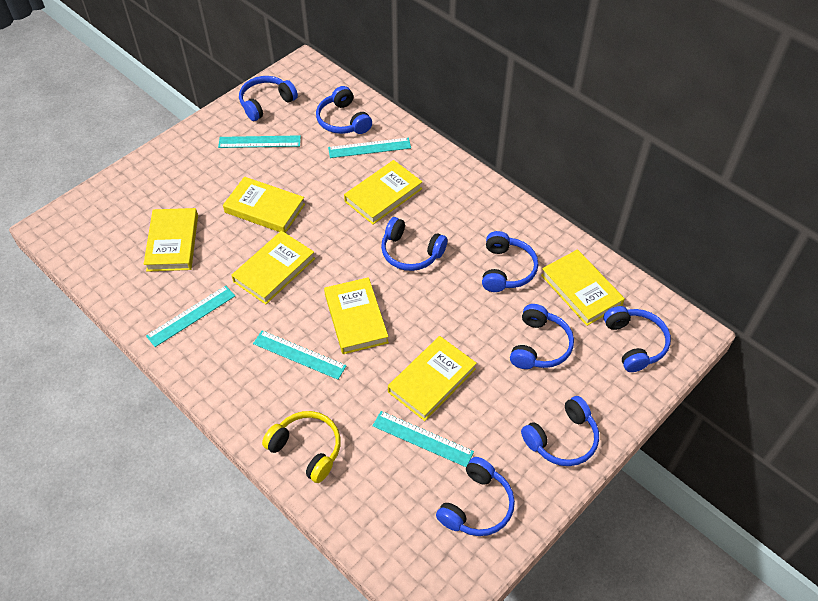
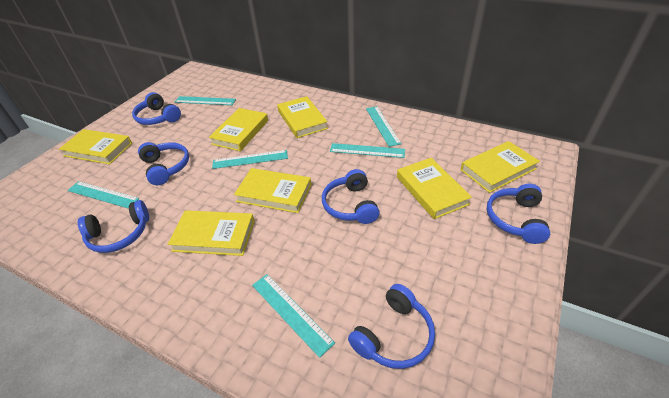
blue headphones: [239,76,298,121] [316,86,372,134] [381,217,447,271] [436,457,515,536] [482,231,538,292] [510,304,574,369] [521,396,599,466] [603,306,671,372] = 8 -> [78,200,149,253] [132,92,181,125] [138,142,189,185] [322,169,380,224] [348,284,435,369] [486,184,550,244] = 6
turquoise ruler: [146,286,235,347] [218,135,301,148] [253,330,347,380] [328,138,411,158] [373,411,474,467] = 5 -> [68,181,140,209] [175,96,236,105] [212,150,288,169] [252,274,335,358] [330,143,405,158] [366,106,401,147] = 6
yellow headphones: [262,411,341,483] = 1 -> none = 0

